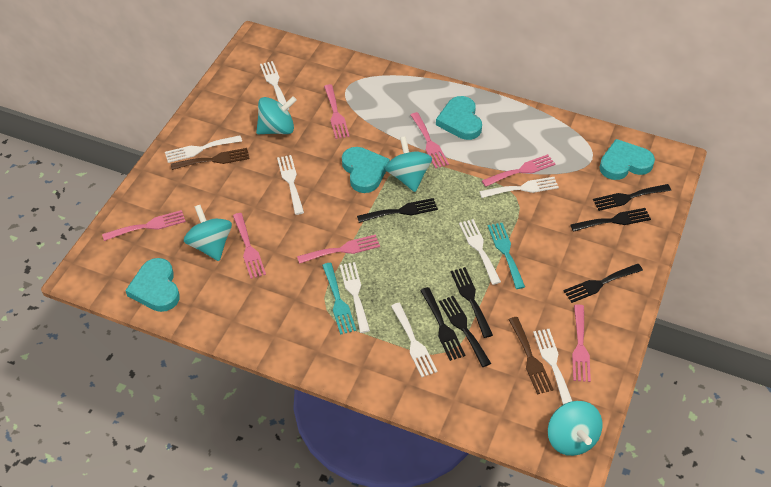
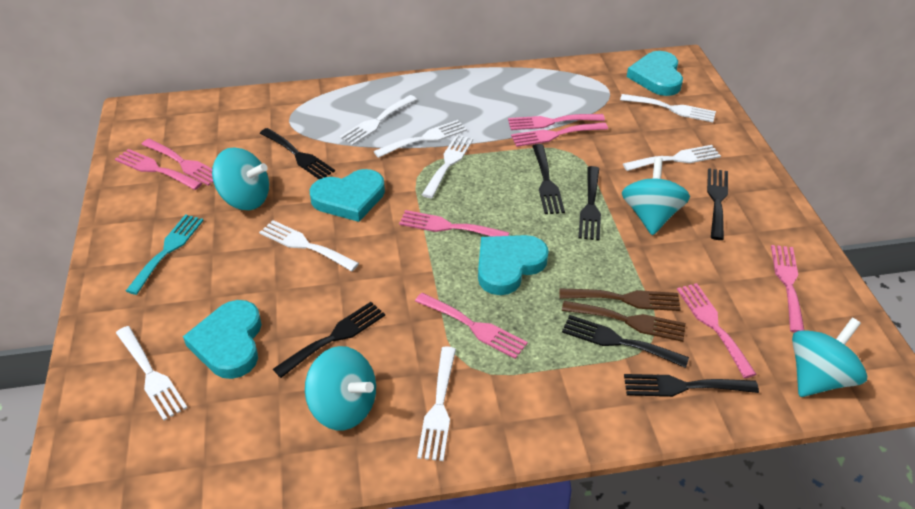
pink fork: [102,210,186,241] [233,213,266,279] [297,234,380,264] [324,84,350,139] [411,112,449,168] [482,154,555,187] [572,304,591,382] = 7 -> [115,149,202,190] [141,139,213,186] [399,210,510,237] [415,293,528,359] [508,114,605,130] [511,122,608,147] [677,283,757,378] [771,245,804,333] = 8
turquoise fork: [322,263,356,335] [488,223,525,289] = 2 -> [126,214,204,295] = 1

